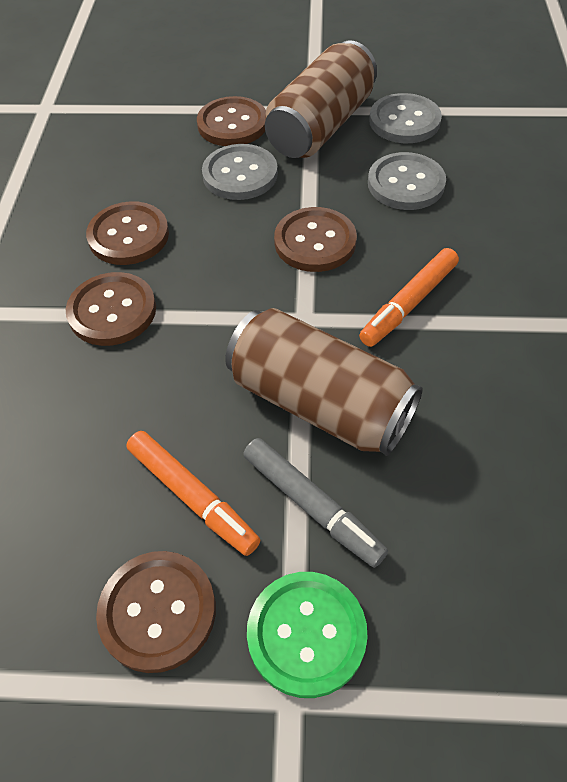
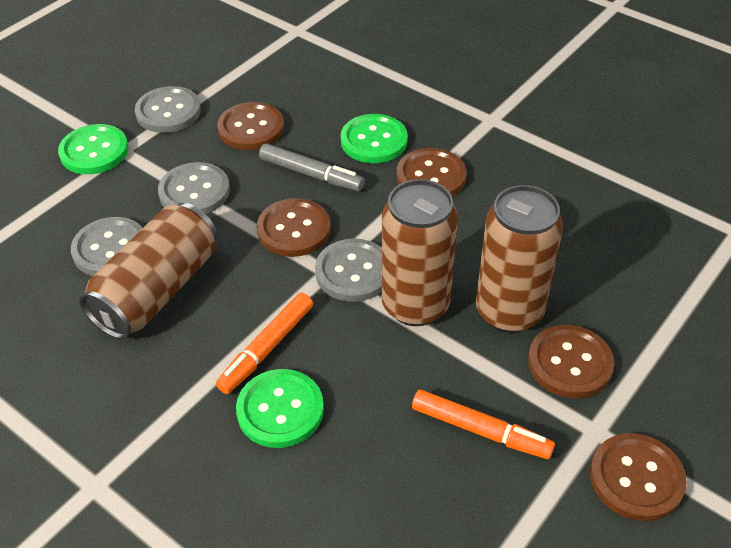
brown can: [225,308,423,456] [265,40,377,158] = 2 -> [79,203,217,339] [381,179,458,326] [476,185,563,333] = 3
green button: [247,572,368,698] = 1 -> [58,124,128,174] [236,369,324,448] [341,114,408,163] = 3
grey button: [202,144,278,200] [368,152,446,210] [369,93,442,143] = 3 -> [71,217,143,276] [135,86,201,133] [158,162,230,214] [315,238,382,302] = 4

